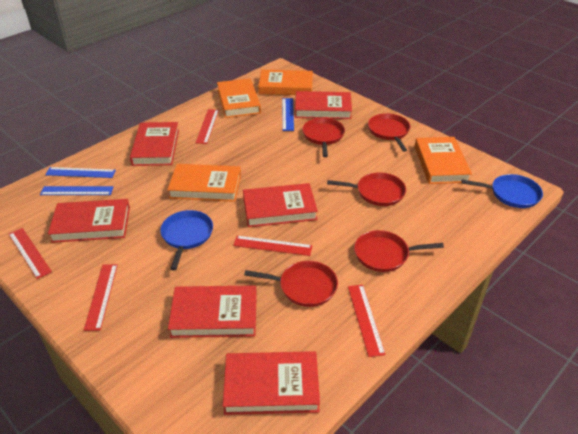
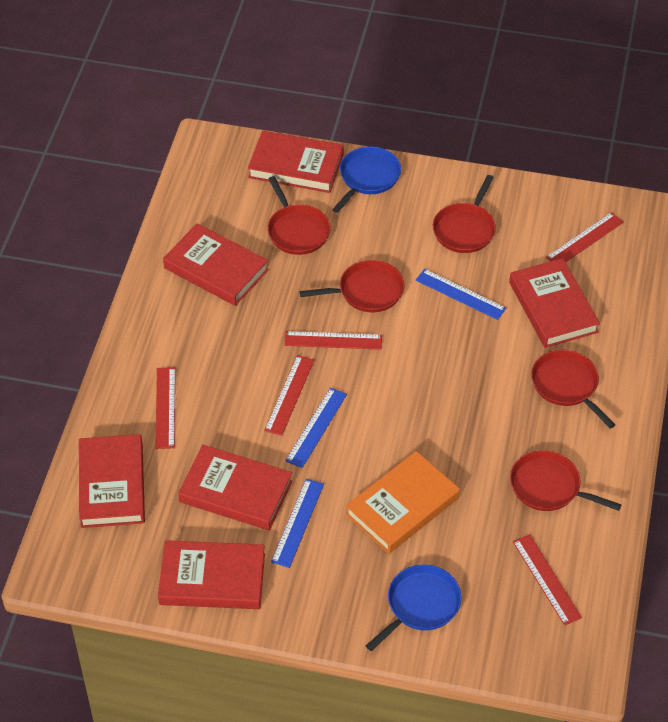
orange book: [167,164,241,202] [217,78,261,118] [258,70,313,95] [415,137,472,184] = 4 -> [346,451,460,554] = 1

